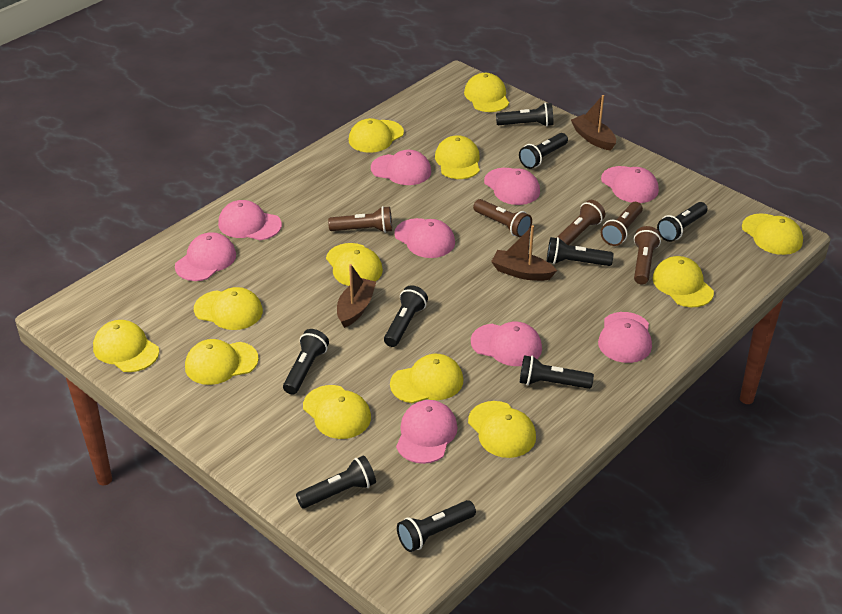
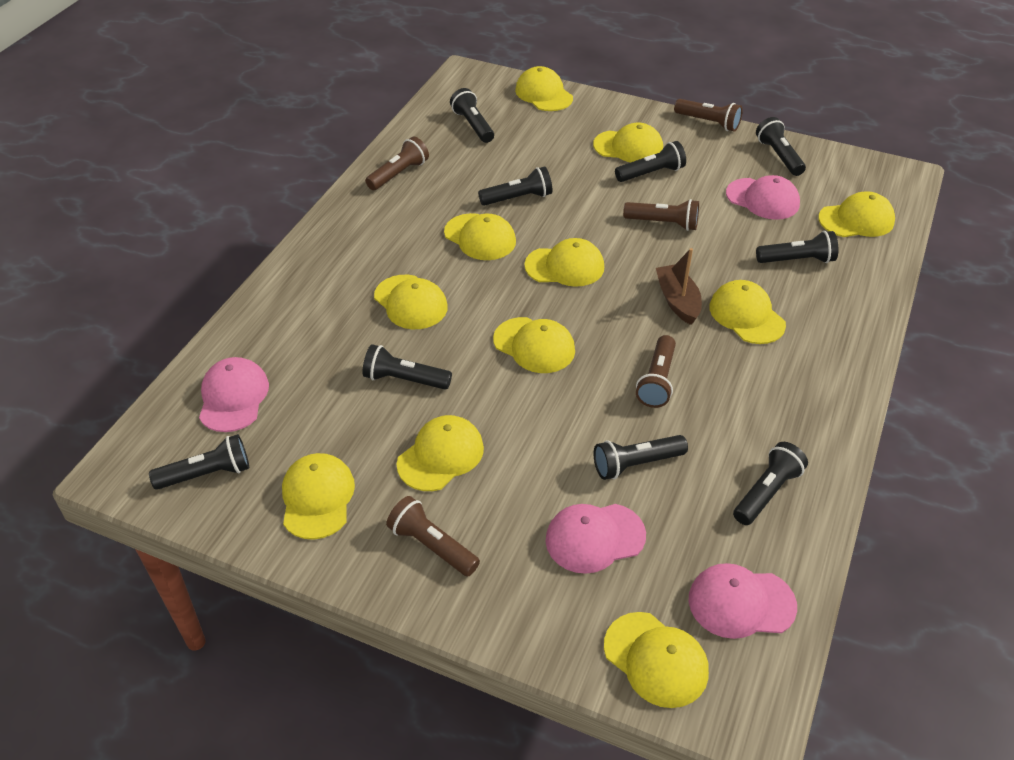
brown boat: [337,264,376,328] [491,225,557,281] [571,95,616,151] = 3 -> [656,248,702,325] = 1
pink cap: [175,232,236,281] [218,200,282,240] [371,150,431,185] [394,218,455,258] [396,400,458,464] [471,321,542,366] [484,168,540,205] [598,312,652,363] [601,166,659,203] = 9 -> [199,357,269,432] [545,504,646,574] [689,563,797,639] [726,175,800,220] = 4
yellow cap: [93,320,159,372] [185,339,259,385] [194,287,263,330] [303,385,371,439] [326,243,383,286] [349,118,404,153] [390,354,463,403] [435,135,480,179] [464,73,509,112] [468,401,536,458] [653,256,714,307] [742,213,803,255] = 12 -> [282,453,355,540] [374,275,448,329] [397,415,484,491] [444,213,516,260] [493,317,575,373] [515,66,573,111] [524,238,604,287] [593,122,663,163] [604,612,709,708] [709,280,786,344] [819,191,895,237] = 11

